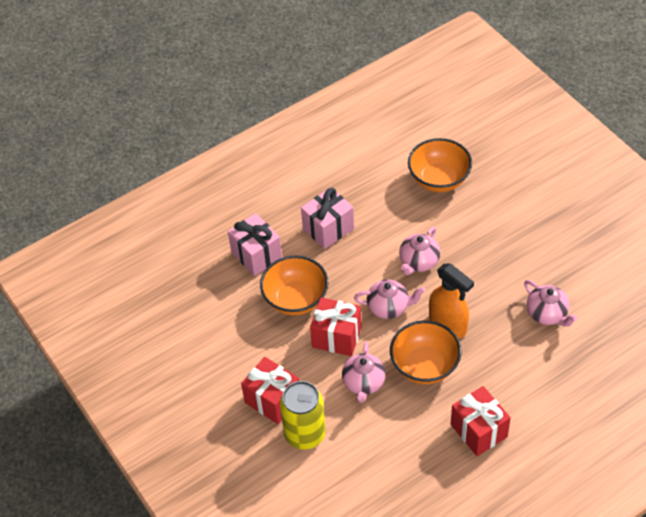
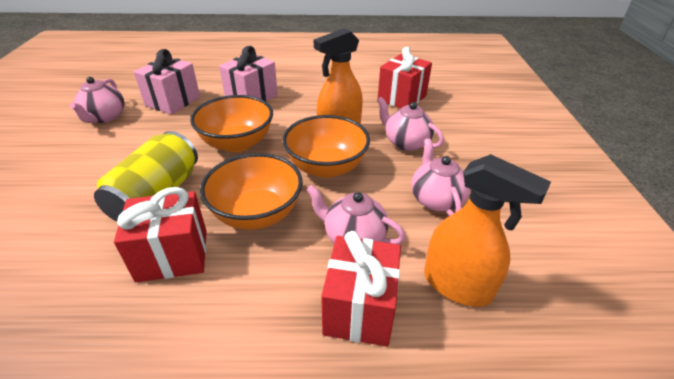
orange spray bottle: [429,263,474,338] = 1 -> [314,28,363,124] [424,154,551,307] = 2

